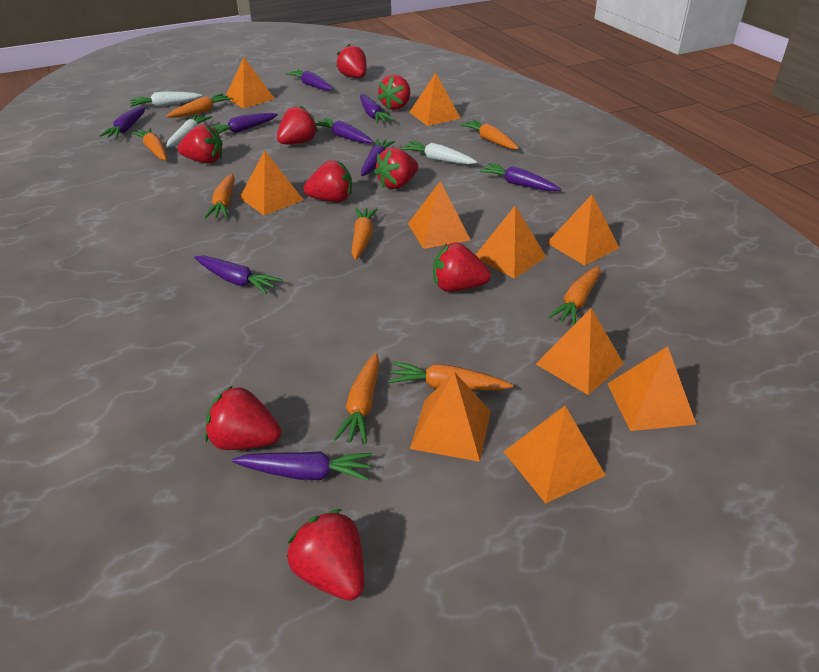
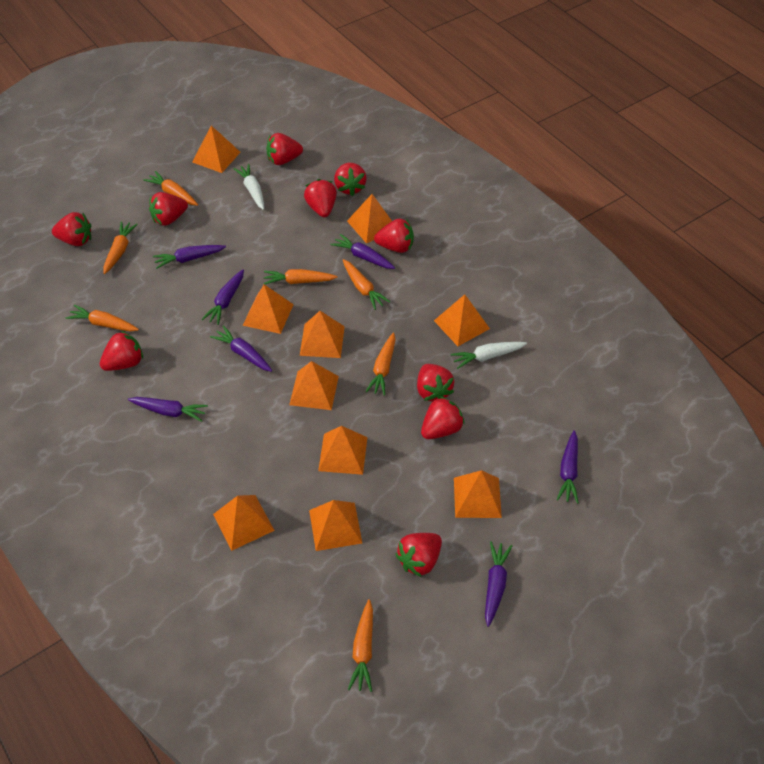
orange carrot: [132,128,167,160] [166,93,233,118] [204,174,235,218] [333,353,380,444] [352,208,378,260] [388,362,513,390] [460,119,519,149] [548,266,600,326] = 8 -> [66,305,139,331] [103,221,138,274] [144,171,198,206] [263,269,337,284] [343,259,390,310] [348,599,373,692] [365,333,395,395] = 7
purple carrot: [99,106,145,138] [194,255,282,294] [212,113,278,134] [232,451,372,481] [285,69,333,91] [315,118,373,144] [360,94,394,123] [361,139,395,176] [479,163,561,191] = 9 -> [128,397,208,422] [153,245,226,269] [201,270,244,325] [210,325,272,372] [330,234,395,269] [485,541,512,627] [556,430,579,503] = 7
red strawberry: [178,124,223,163] [205,385,281,450] [277,105,318,144] [287,509,364,600] [303,160,352,202] [336,44,367,78] [374,147,418,189] [378,75,410,110] [433,242,491,292] = 9 -> [52,212,91,246] [100,331,143,371] [149,192,188,226] [266,133,303,165] [304,179,337,217] [334,163,367,196] [374,219,414,253] [396,533,442,577] [417,364,454,402] [421,396,465,439] = 10
white carrot: [130,91,202,107] [166,114,212,148] [401,141,477,164] = 3 -> [233,164,264,210] [451,342,527,369] = 2

